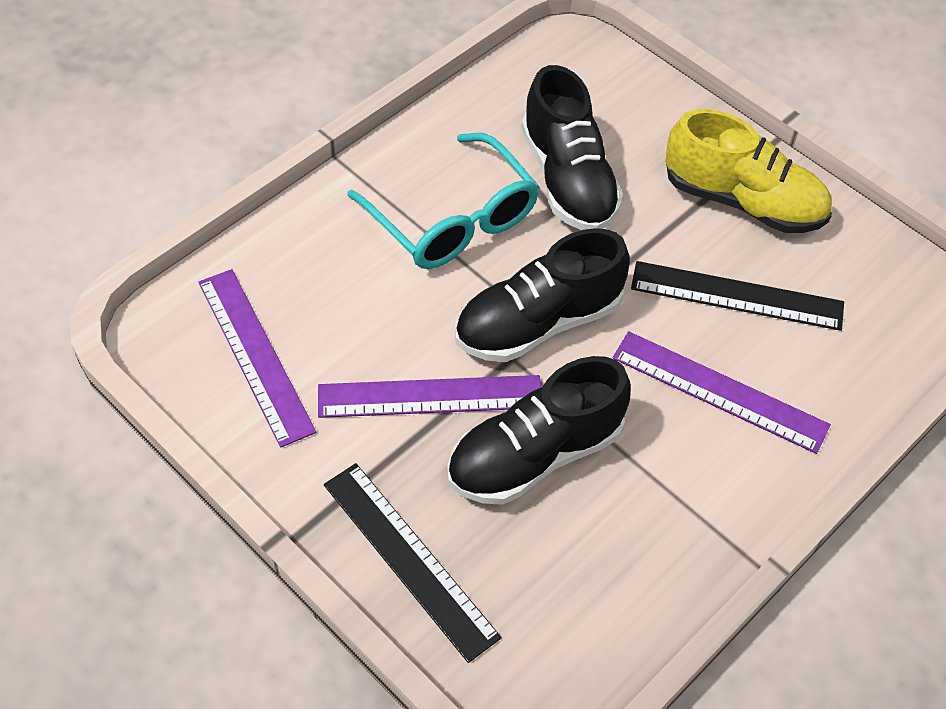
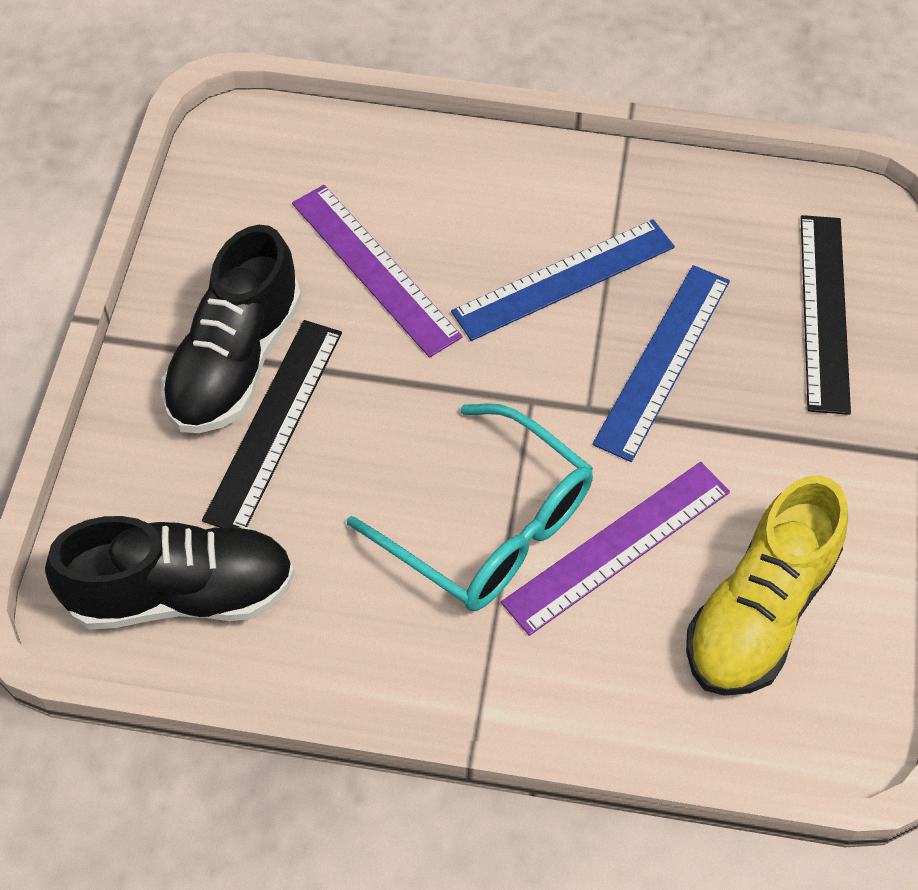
black shoe: [447,356,631,505] [455,228,630,362] [521,65,623,230] = 3 -> [45,516,295,629] [161,225,301,433] = 2
blue ruler: none = 0 -> [451,219,675,341] [592,265,730,462] = 2
purple ruler: [198,269,316,448] [318,375,541,418] [613,331,831,454] = 3 -> [292,185,462,358] [501,462,730,636] = 2

